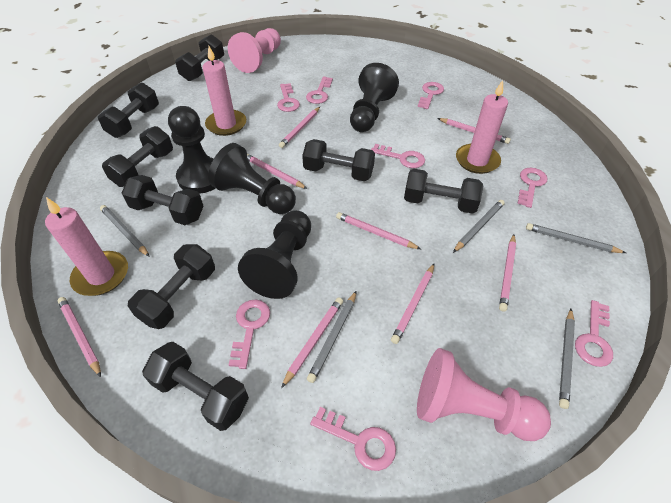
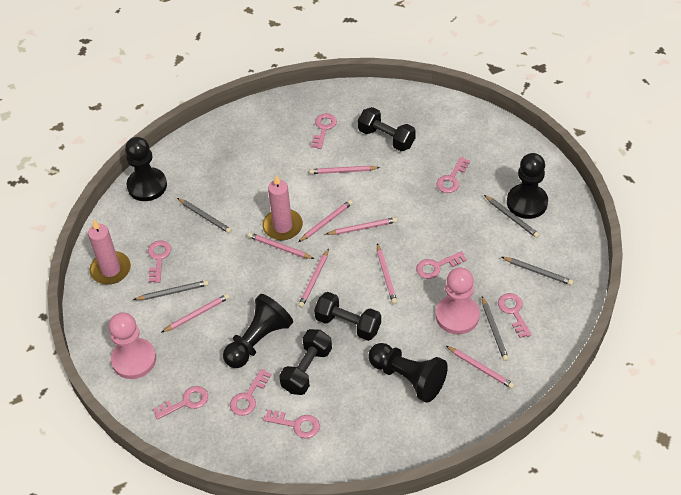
black dumbbell: [98,83,159,138] [102,126,173,187] [122,175,203,225] [128,244,215,329] [142,342,249,431] [175,34,224,81] [302,139,375,181] [404,169,483,214] = 8 -> [279,329,332,395] [314,292,381,341] [358,107,416,151] = 3
pink candle: [45,197,128,296] [202,46,246,136] [456,80,508,174] = 3 -> [88,220,131,285] [263,175,303,240] = 2

